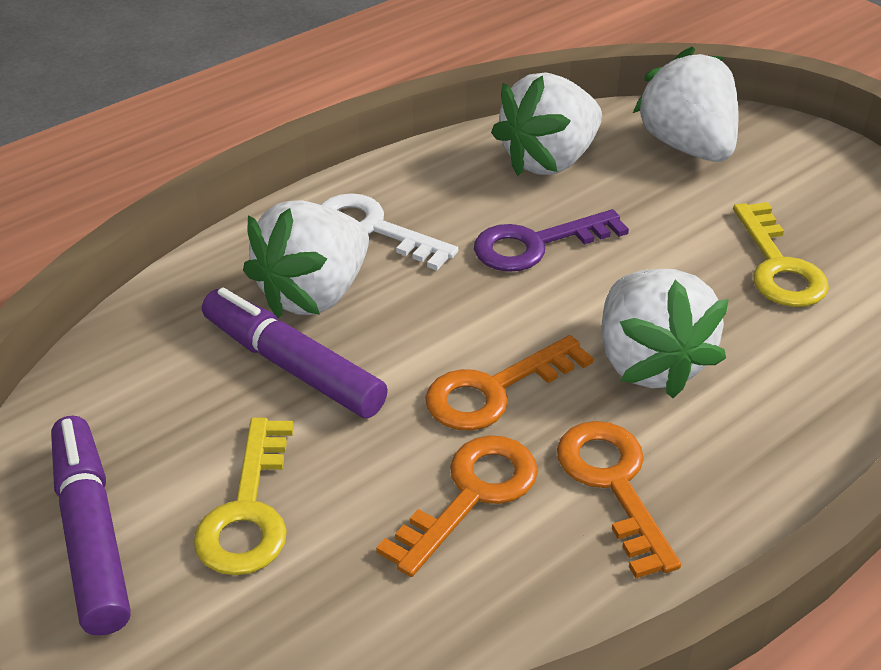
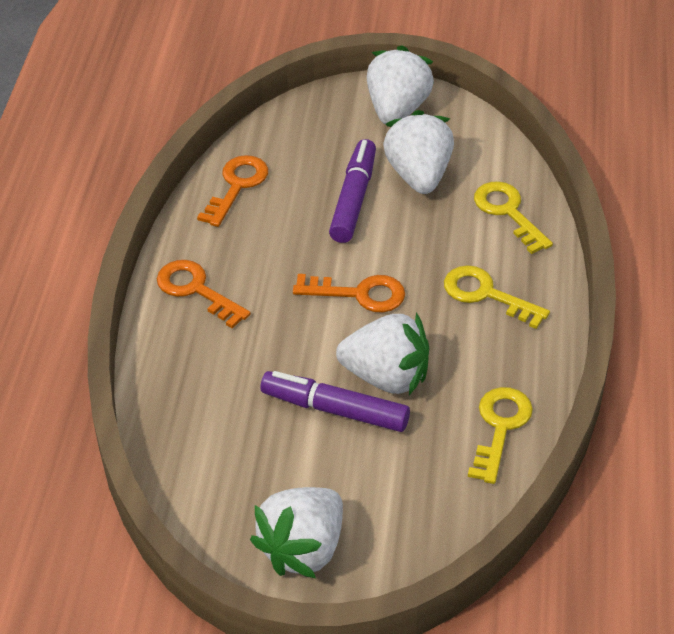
purple key: [474,209,629,272] = 1 -> none = 0
white key: [320,193,458,270] = 1 -> none = 0
yellow key: [194,417,294,575] [733,202,829,307] = 2 -> [444,265,550,329] [468,387,533,484] [474,181,553,254] = 3

